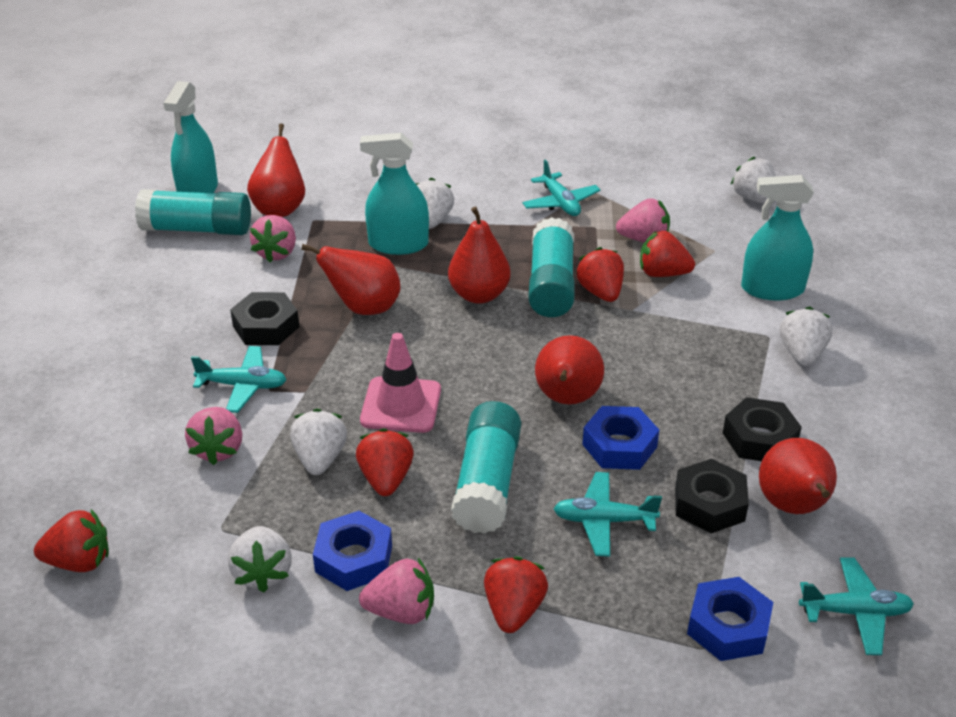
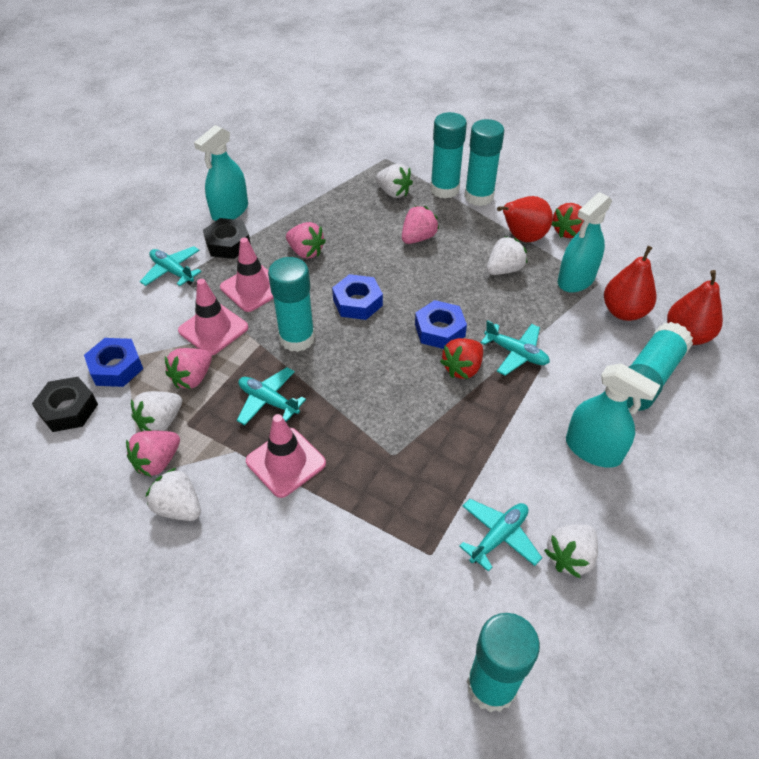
black nut: [230,292,299,345] [675,459,749,533] [723,397,802,461] = 3 -> [32,377,98,432] [203,218,251,259] = 2
pink traffic cone: [360,333,441,433] = 1 -> [178,279,248,355] [220,237,274,312] [246,414,326,498] = 3
red pear: [247,123,305,217] [301,244,401,315] [448,207,510,304] [535,335,604,404] [759,438,837,514] = 5 -> [497,196,553,242] [604,246,656,321] [667,270,723,345] = 3
red strawberry: [34,509,109,572] [356,428,414,496] [484,556,548,633] [576,247,624,302] [640,231,695,277] = 5 -> [440,338,483,379] [552,203,584,238] = 2
turquoise glue stick: [135,189,251,235] [451,401,521,534] [528,217,575,317] = 3 -> [268,257,315,352] [430,112,467,199] [464,119,504,206] [467,613,540,712] [627,322,693,411] = 5

